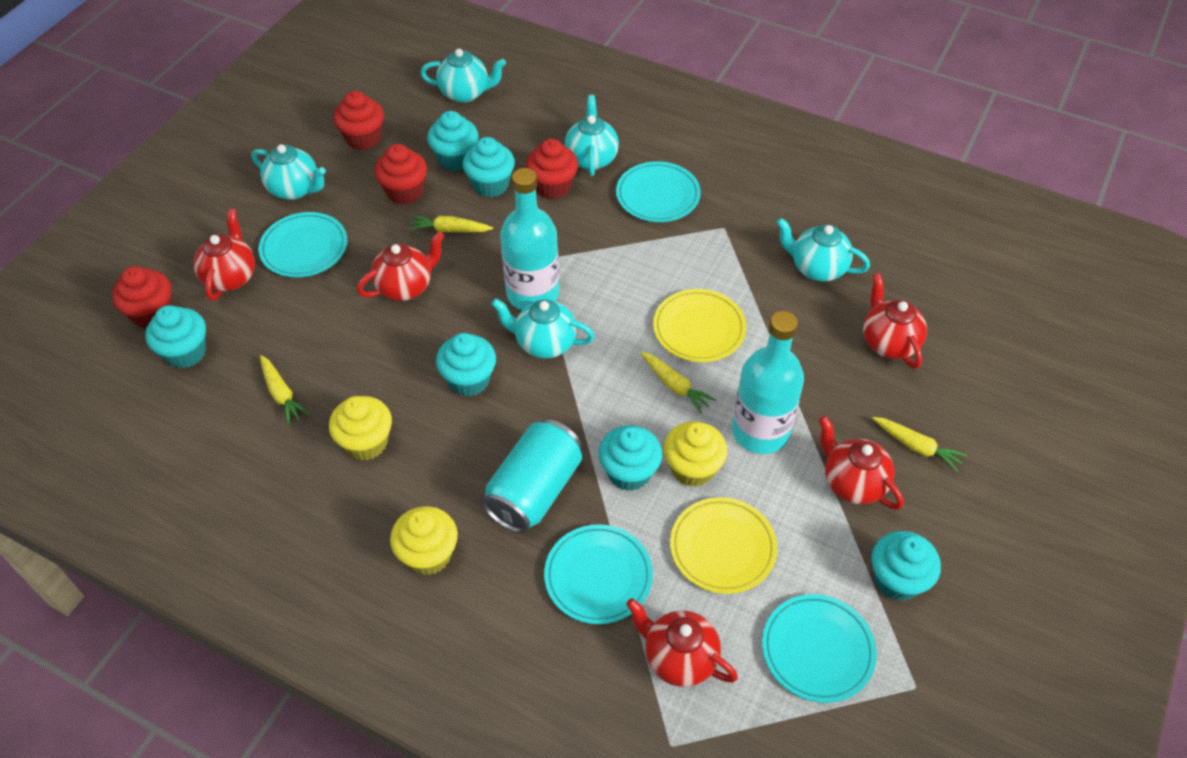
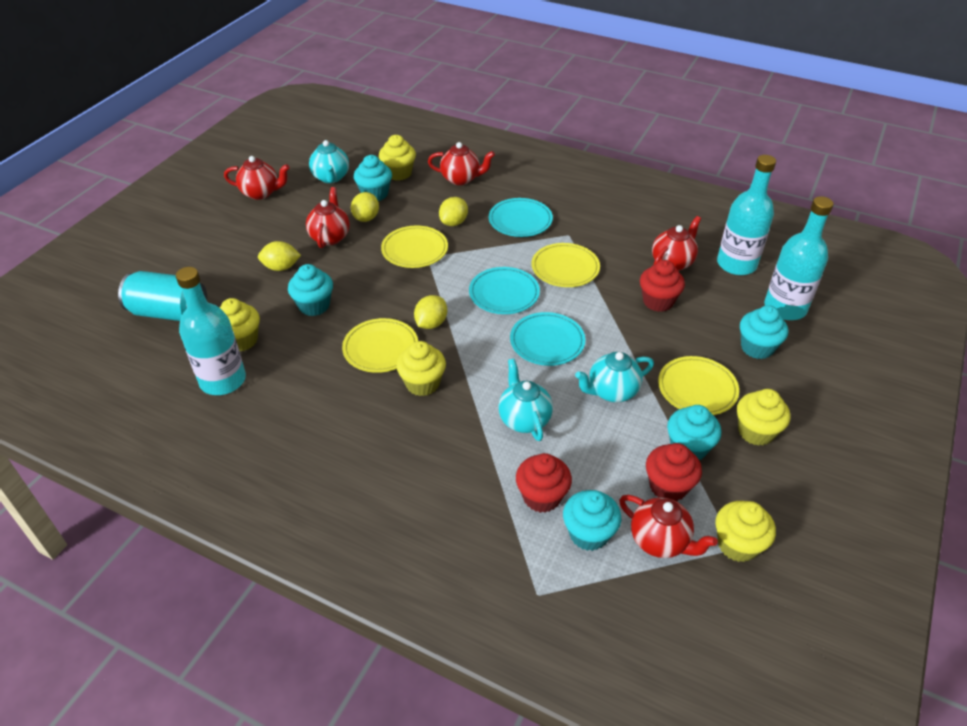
red cupcake: [112,266,172,328] [333,91,384,150] [374,144,427,205] [526,139,578,199] = 4 -> [516,453,572,513] [640,260,685,312] [646,443,702,501] = 3
turquoise bottle: [500,168,559,310] [732,311,804,454] = 2 -> [176,267,246,395] [717,155,776,275] [764,196,833,320] = 3
turquoise cupcake: [145,305,206,368] [427,111,478,171] [436,333,496,396] [463,137,515,197] [598,425,662,491] [871,531,941,601] = 6 -> [288,264,333,316] [354,155,392,201] [563,490,621,551] [667,405,721,460] [740,305,788,359] = 5
turquoise plate: [258,212,347,277] [544,524,653,624] [616,161,701,222] [762,594,877,703] = 4 -> [469,267,540,314] [489,198,553,237] [510,312,585,366] = 3
turquoise teapot: [251,144,326,200] [420,49,506,103] [491,299,595,359] [565,95,619,176] [776,218,870,281] = 5 -> [309,140,349,183] [499,359,553,441] [575,352,654,402] = 3
yellow carrot: [260,355,310,425] [408,215,493,232] [641,352,716,414] [872,417,967,472] = 4 -> none = 0
yellow cupcake: [329,396,392,460] [390,506,458,575] [663,421,727,487] = 3 -> [220,298,260,351] [379,135,416,181] [396,341,446,396] [716,501,776,562] [737,389,790,446] = 5
yellow lemon: none = 0 -> [258,241,301,271] [351,192,379,222] [414,295,447,329] [439,197,468,226] = 4
yellow plate: [653,289,746,362] [670,497,777,594] = 2 -> [342,318,418,373] [381,225,448,268] [532,243,600,287] [658,356,739,415] = 4

